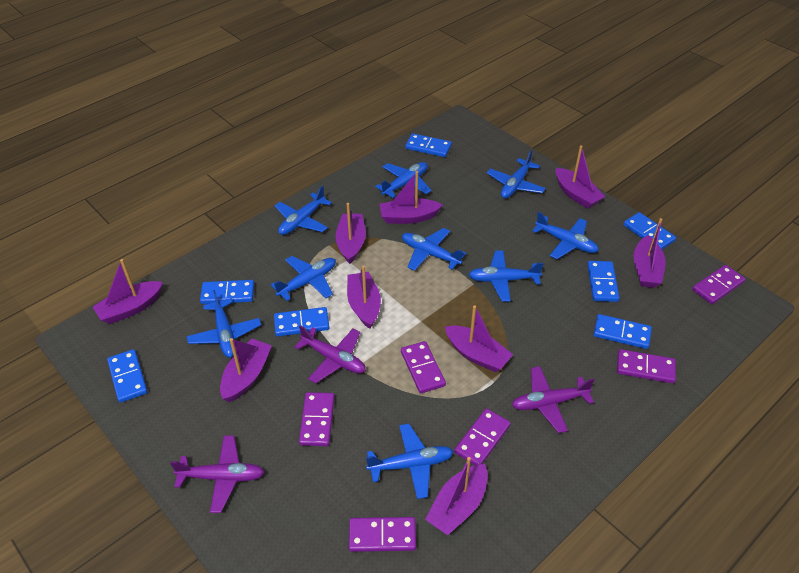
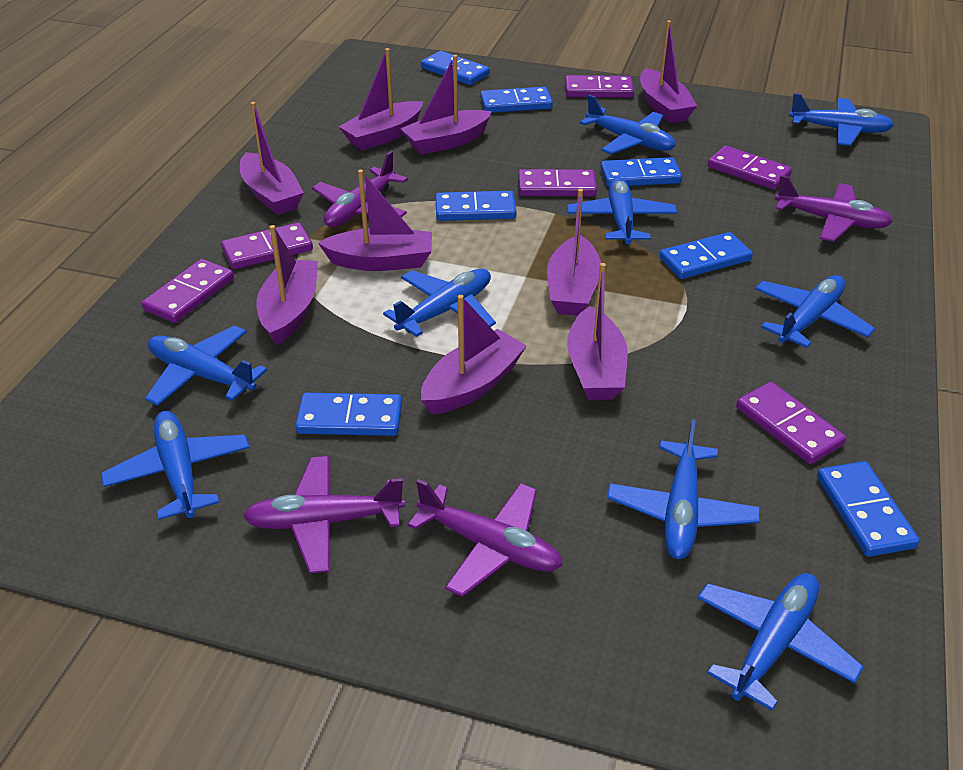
purple plane: [170,436,264,513] [294,325,366,383] [512,366,594,433] = 3 -> [243,456,405,573] [312,151,408,227] [408,479,562,597] [775,175,893,242] = 4

